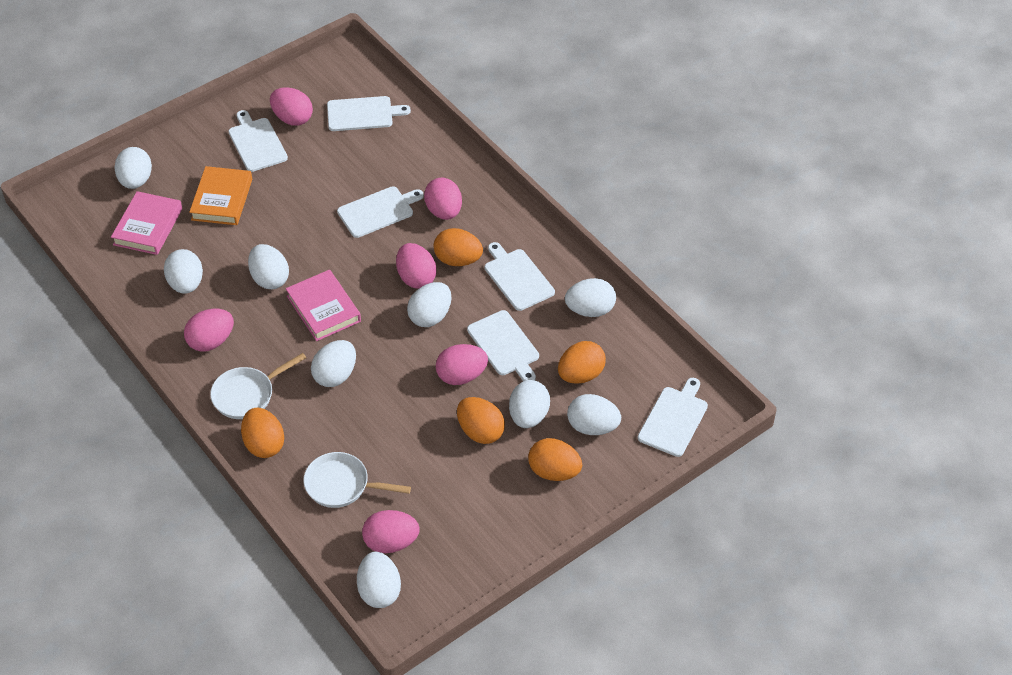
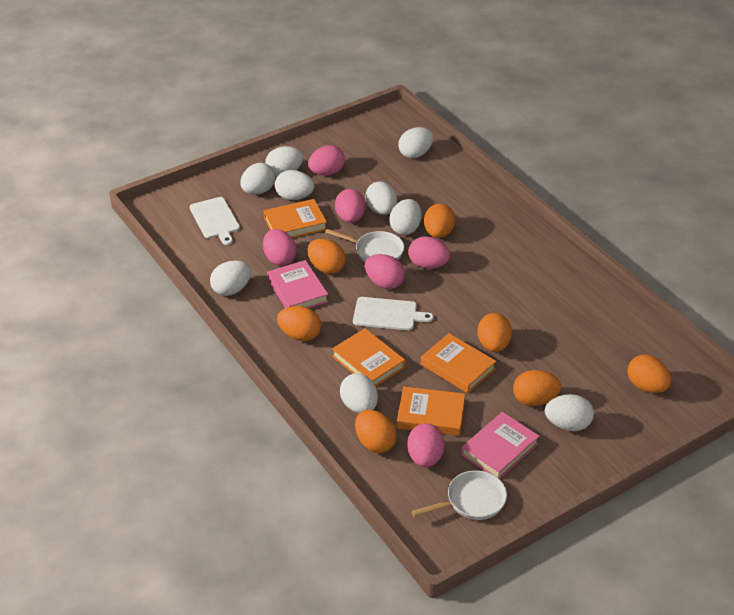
orange book: [189,166,252,225] = 1 -> [264,199,327,238] [332,328,405,386] [397,387,465,436] [421,333,496,393] = 4
orange egg: [241,407,284,458] [434,228,483,266] [457,397,505,444] [528,438,582,481] [558,341,606,384] = 5 -> [277,306,321,341] [308,239,346,274] [355,410,397,453] [424,203,455,238] [477,313,512,352] [513,370,561,406] [628,355,671,393] = 7
white cutting board: [228,110,288,172] [327,96,411,131] [337,186,424,238] [467,310,539,381] [485,242,555,311] [638,378,708,457] = 6 -> [189,197,240,245] [353,297,433,331] = 2

